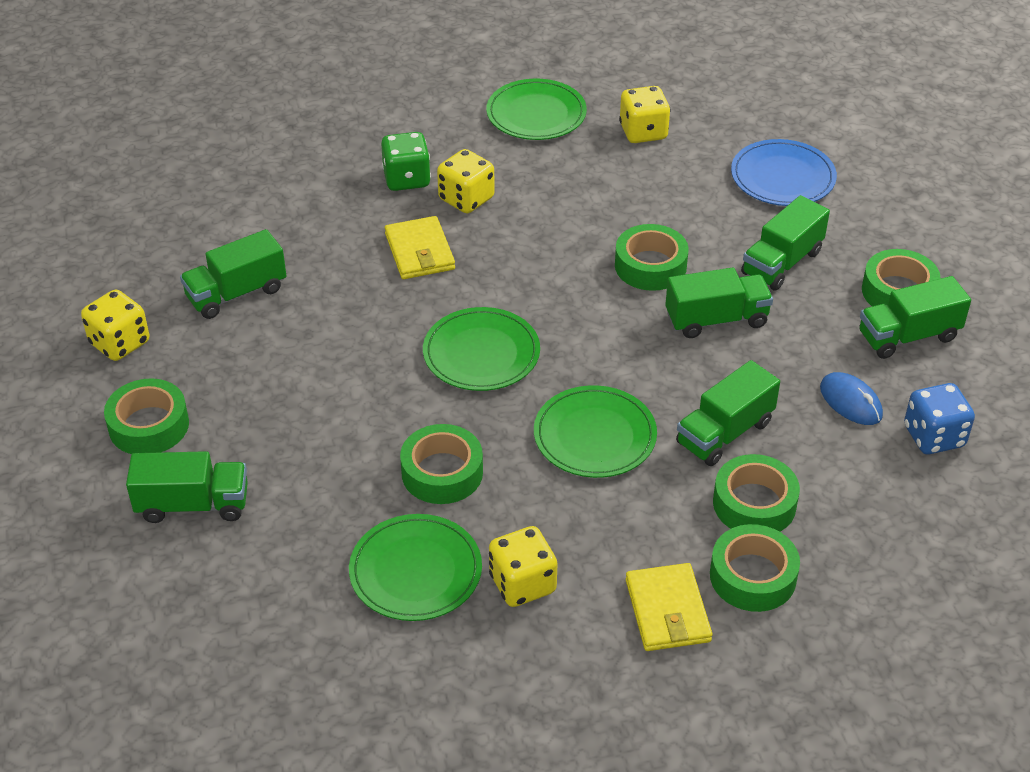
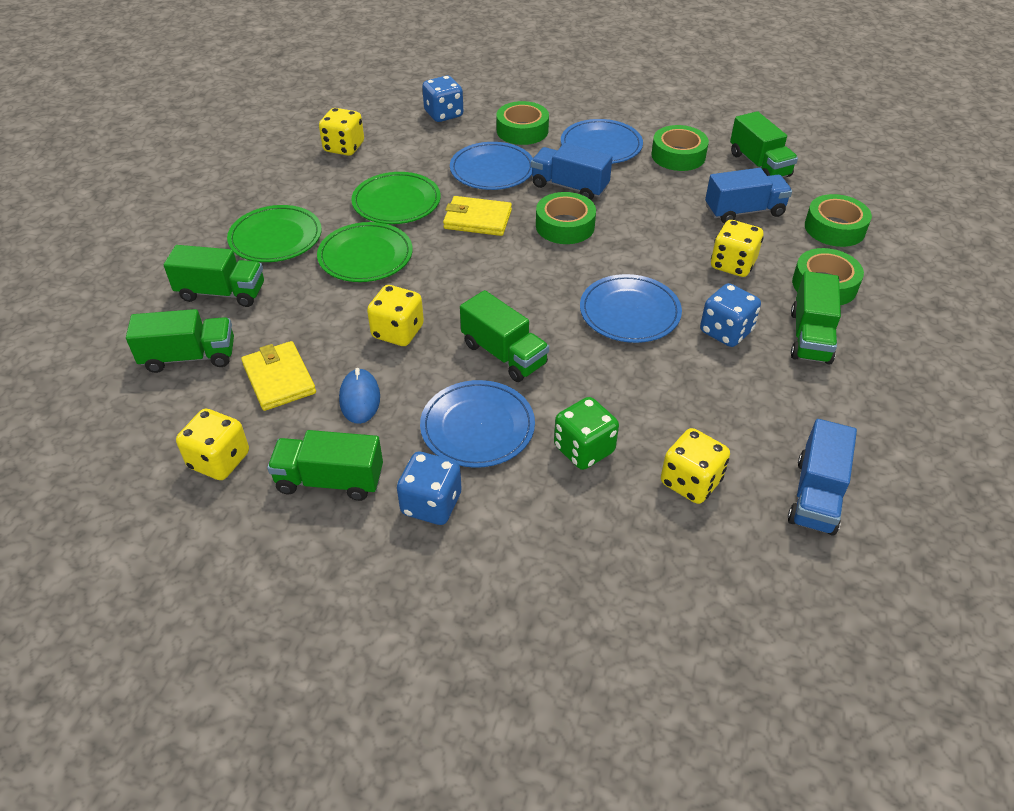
blue dice: [904,383,975,454] = 1 -> [397,452,462,525] [422,76,463,122] [700,283,761,347] = 3
blue plate: [731,139,837,206] = 1 -> [420,380,535,468] [450,142,533,190] [561,119,643,164] [580,274,682,343] = 4
blue truck: none = 0 -> [531,143,612,200] [705,168,792,224] [788,419,857,536] = 3
green plate: [349,514,482,621] [423,307,540,391] [486,79,587,140] [534,385,657,478] = 4 -> [227,205,322,262] [317,222,413,282] [352,172,441,224] = 3
green tape: [104,378,189,454] [400,424,483,504] [615,224,689,291] [710,524,800,612] [713,454,800,532] [862,249,941,306] = 6 -> [496,101,549,145] [536,192,596,244] [651,125,709,171] [792,248,864,305] [805,194,872,247] = 5
yellow dice: [81,289,149,361] [437,149,495,213] [489,526,557,607] [619,86,671,143] = 4 -> [176,409,249,480] [319,108,364,156] [367,285,424,346] [661,428,730,504] [711,220,764,277] = 5

